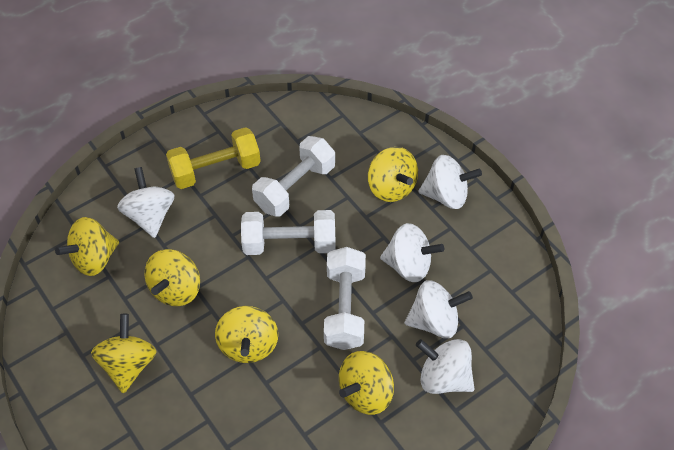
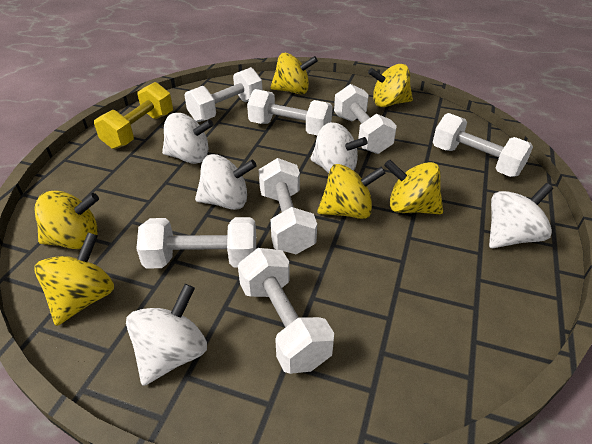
white dumbbell: [241,210,335,255] [252,136,335,217] [324,247,366,350] = 3 -> [136,217,256,268] [184,67,262,122] [238,248,334,374] [247,89,332,135] [258,158,317,254] [334,84,397,154] [433,113,533,177] = 7

